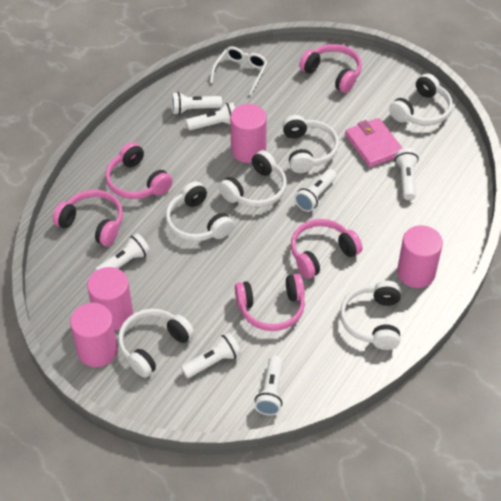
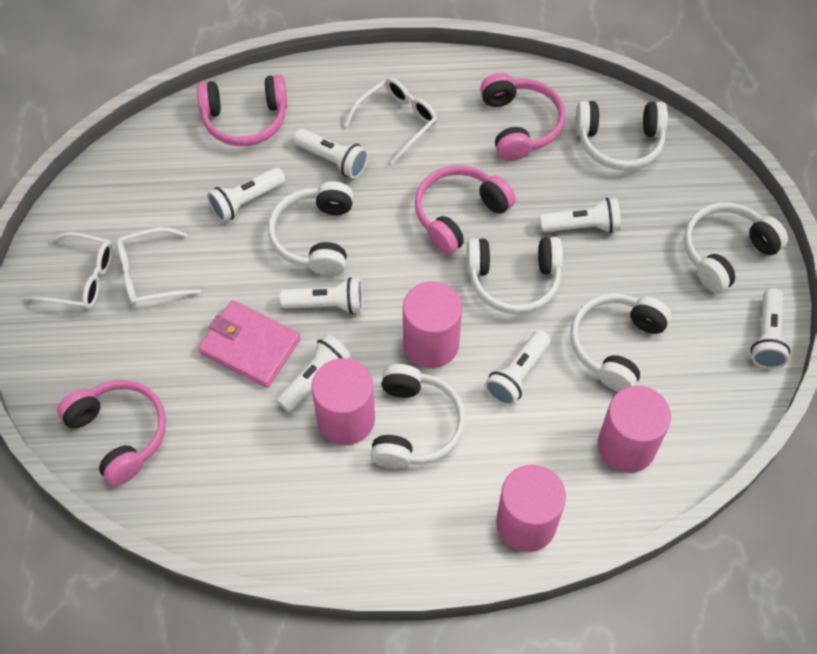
pink headphones: [52,190,123,246] [105,142,173,199] [235,274,305,331] [291,219,362,279] [299,44,362,93] = 5 -> [57,380,166,486] [197,75,287,146] [415,165,516,255] [480,73,566,161] = 4
white glasses: [210,46,268,95] = 1 -> [25,232,113,309] [117,227,201,305] [344,78,437,164] = 3

